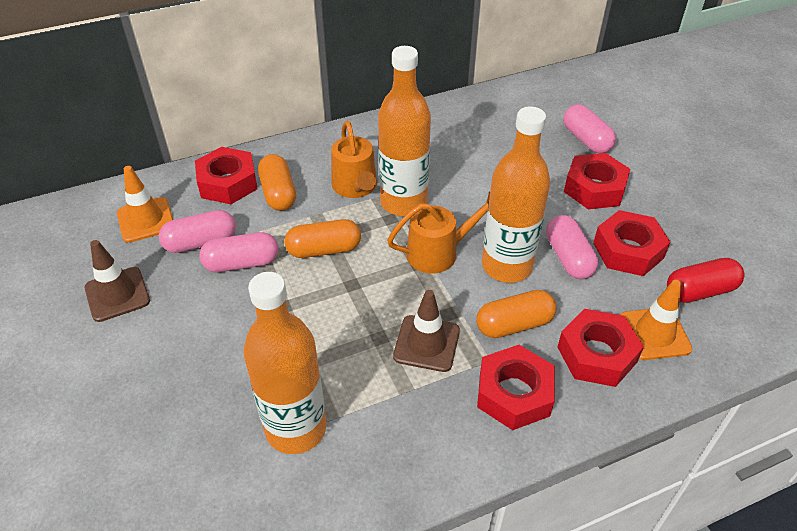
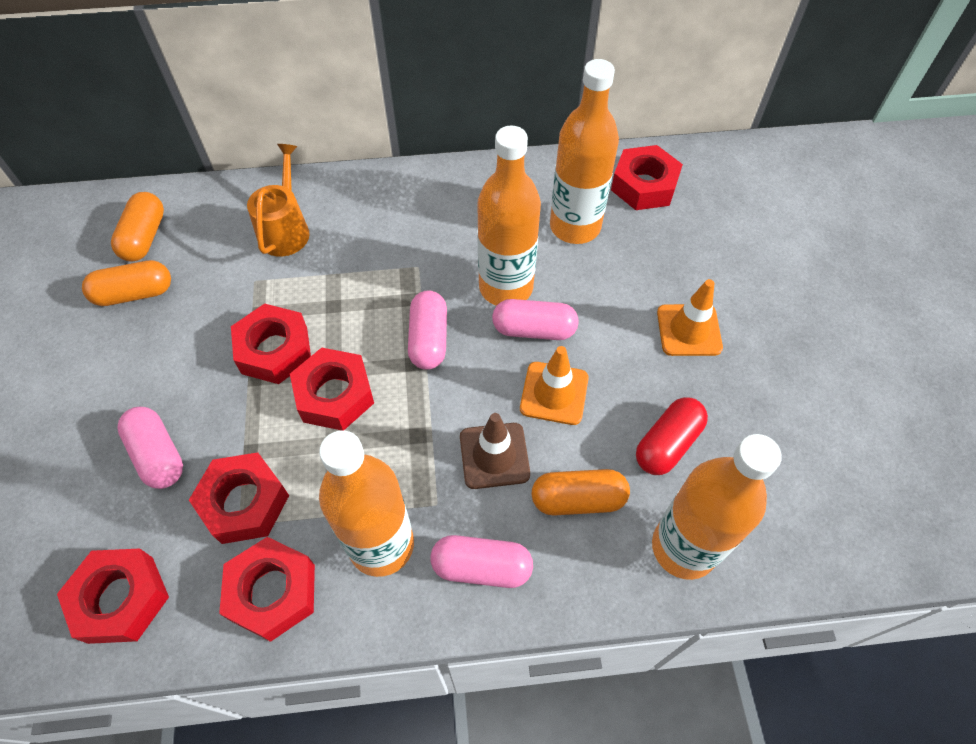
brown traffic cone: [85,240,150,322] [393,290,460,372] = 2 -> [460,413,530,489] = 1
orange bottle: [243,272,327,454] [378,46,431,216] [482,106,550,283] = 3 -> [319,430,414,577] [477,125,541,306] [550,59,619,244] [652,434,782,580] = 4
orange watering can: [331,121,377,198] [387,191,490,273] = 2 -> [247,144,310,257] = 1
red nut: [195,147,258,204] [477,345,555,430] [557,309,644,387] [564,153,631,209] [593,210,670,276] = 5 -> [57,548,169,644] [189,452,289,544] [219,537,315,642] [231,303,311,384] [290,348,374,431] [611,145,683,210] = 6

